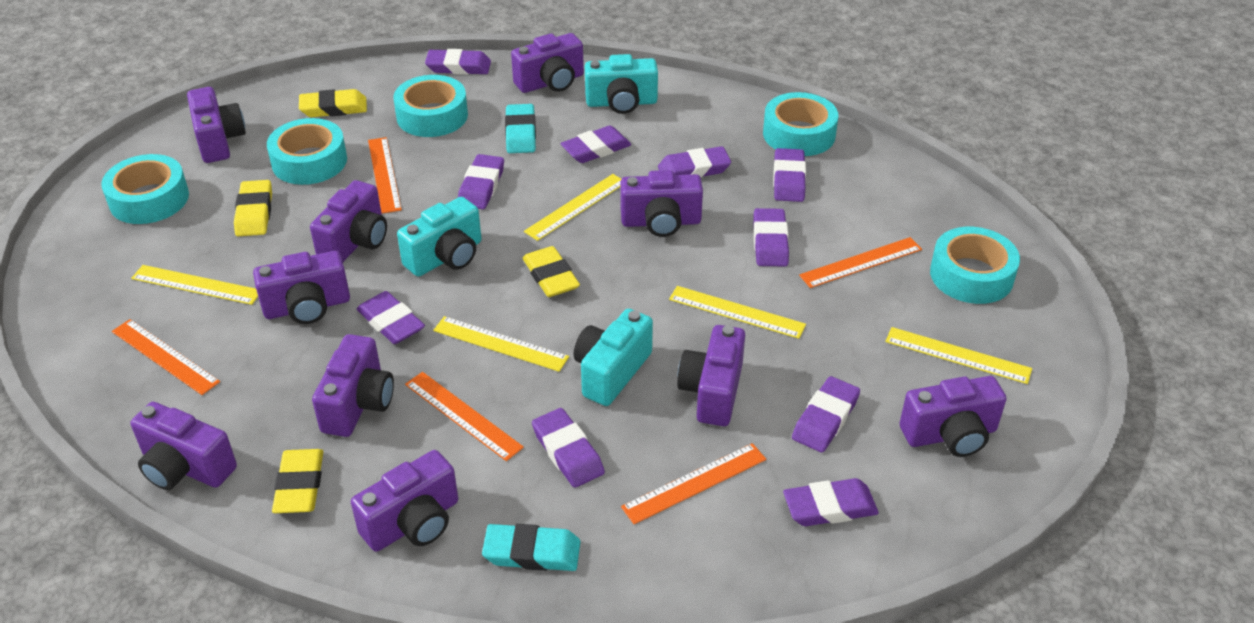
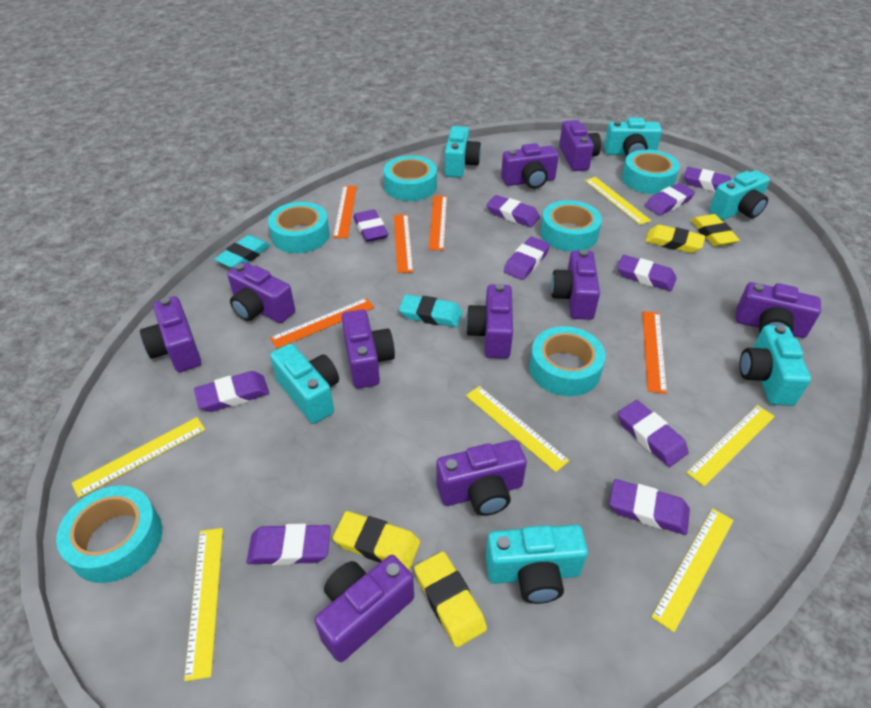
turquoise camera: [397,197,482,277] [574,309,653,406] [585,54,658,114] = 3 -> [270,343,339,424] [445,126,481,178] [485,525,588,604] [604,117,662,157] [709,170,770,220] [740,325,811,406] = 6
turquoise tape: [101,154,189,224] [267,118,347,185] [393,75,468,137] [763,92,838,156] [930,227,1020,304] = 5 -> [56,486,162,583] [268,202,330,253] [383,156,437,201] [529,326,606,396] [540,200,602,252] [622,149,680,194] = 6
yellow ruler: [131,265,258,305] [433,316,569,372] [524,174,621,241] [669,286,806,339] [885,327,1032,384] = 5 -> [72,417,206,498] [184,528,223,681] [466,386,570,472] [585,177,651,225] [651,508,734,632] [686,405,775,486] = 6

